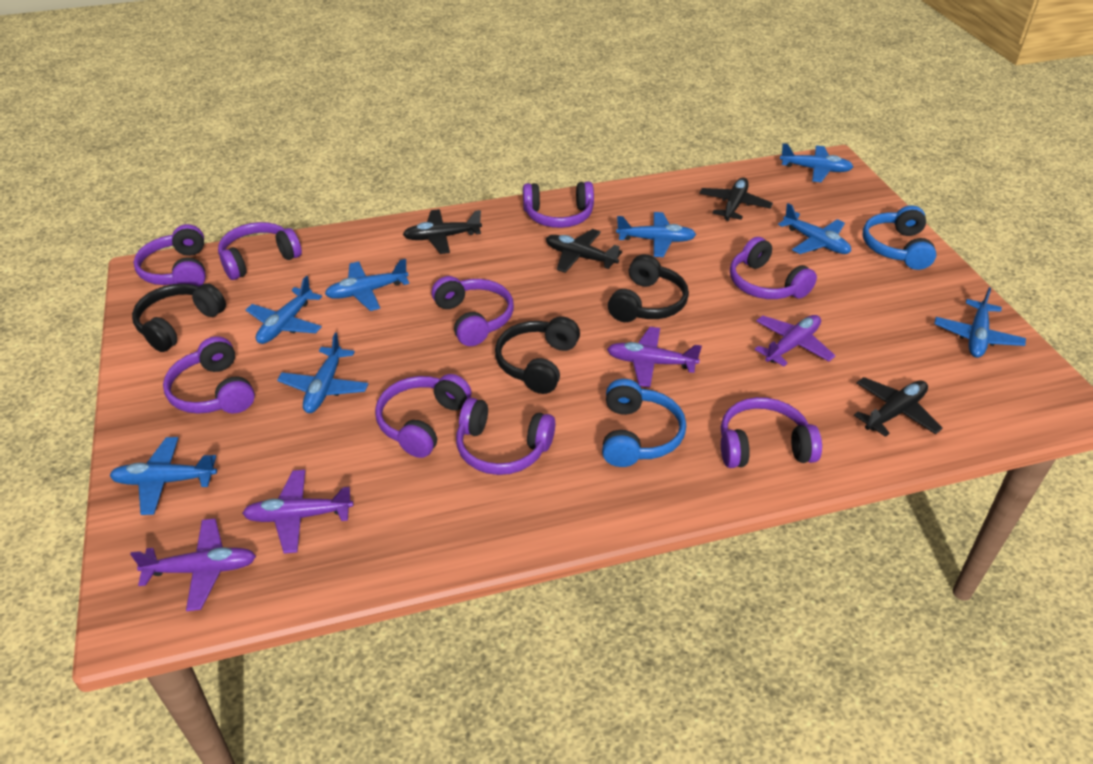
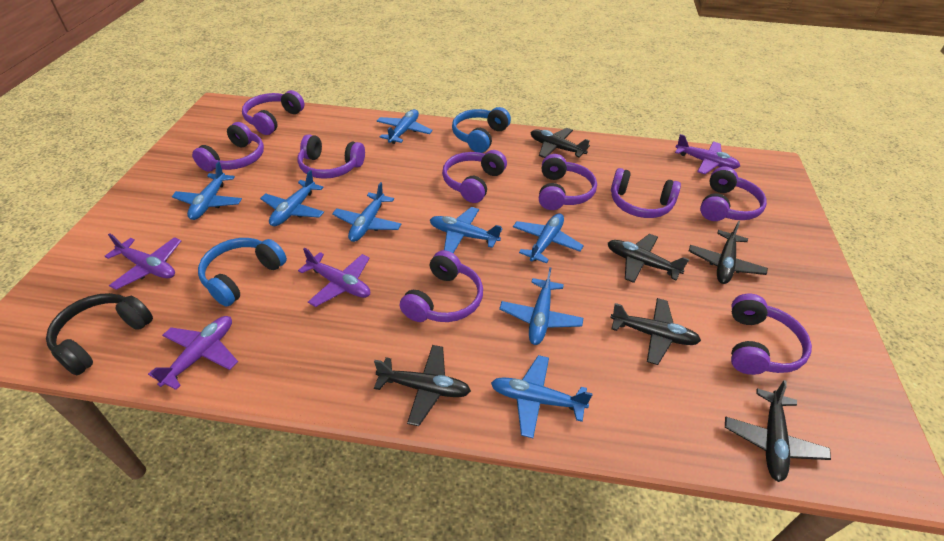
black headphones: [132,283,226,352] [495,316,580,394] [608,254,689,322] = 3 -> [46,293,153,375] = 1
black plane: [403,209,482,254] [546,229,622,273] [699,177,773,221] [854,377,943,437] = 4 -> [374,345,471,426] [531,128,590,158] [608,234,689,283] [610,298,701,365] [689,221,768,284] [725,380,831,482] = 6

